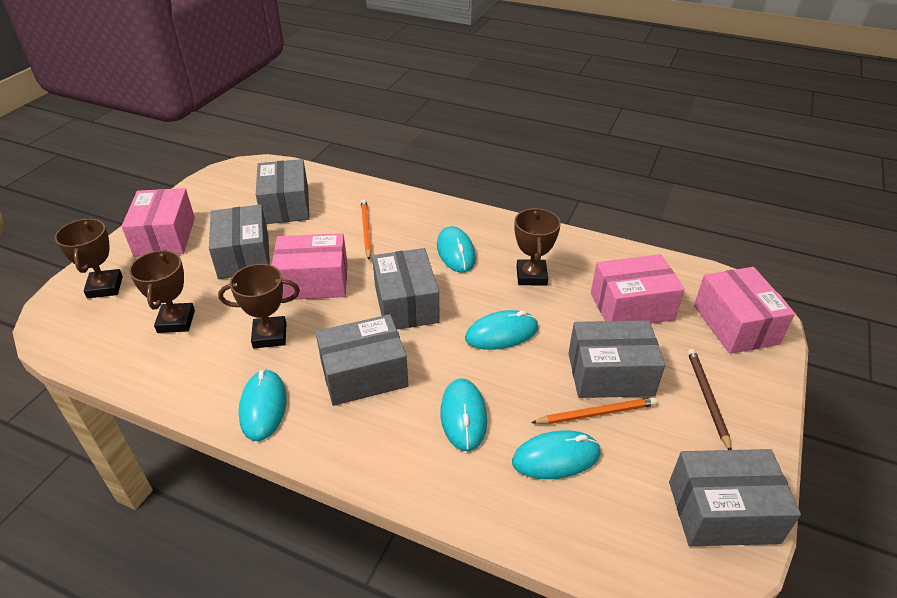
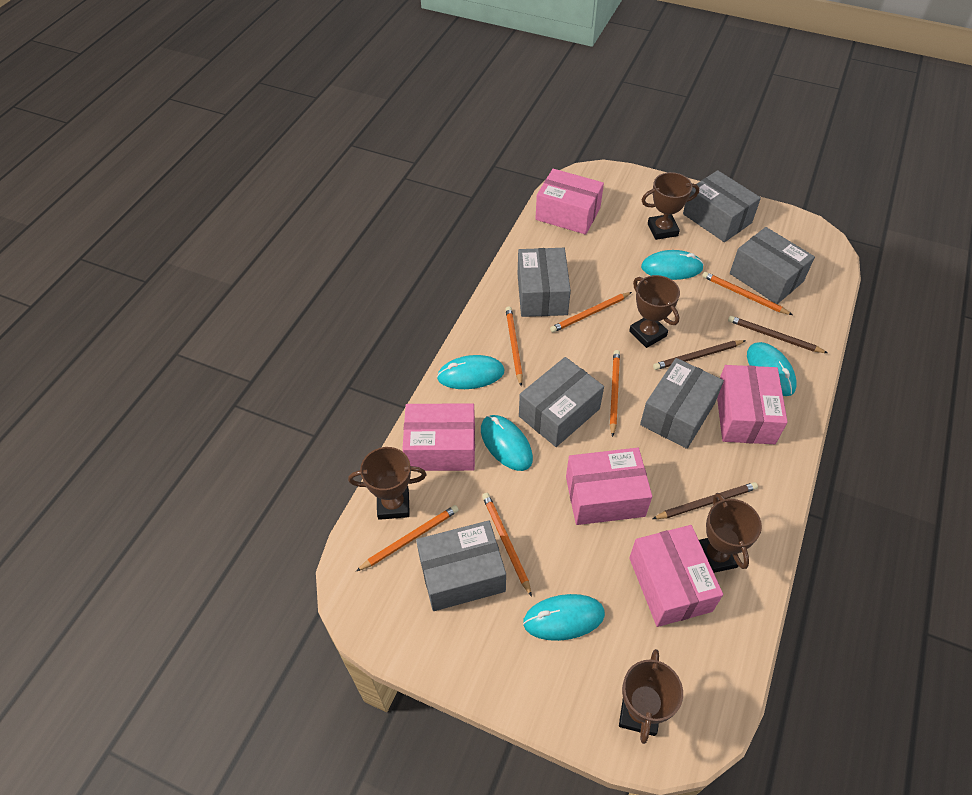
brown pencil: [688,349,731,450] = 1 -> [652,482,758,519] [653,340,746,370] [728,316,828,353] = 3
brown trophy: [55,219,123,298] [129,250,195,333] [218,264,300,348] [514,208,561,286] = 4 -> [348,447,427,520] [619,649,683,744] [629,275,680,348] [642,172,699,240] [699,493,762,573] = 5
orange pencil: [361,199,372,260] [531,397,657,424] = 2 -> [356,505,459,571] [482,493,532,597] [505,306,523,386] [550,292,632,333] [610,350,620,437] [702,272,792,315] = 6
pink box: [121,188,195,257] [272,233,348,300] [591,254,685,323] [694,267,795,354] = 4 -> [402,403,475,471] [535,169,604,235] [566,448,652,525] [629,525,723,627] [717,365,788,444] = 5

